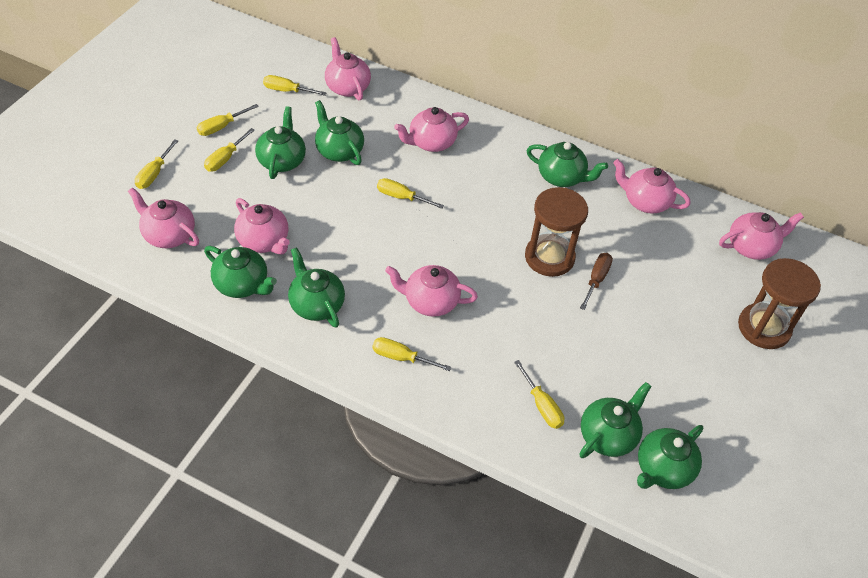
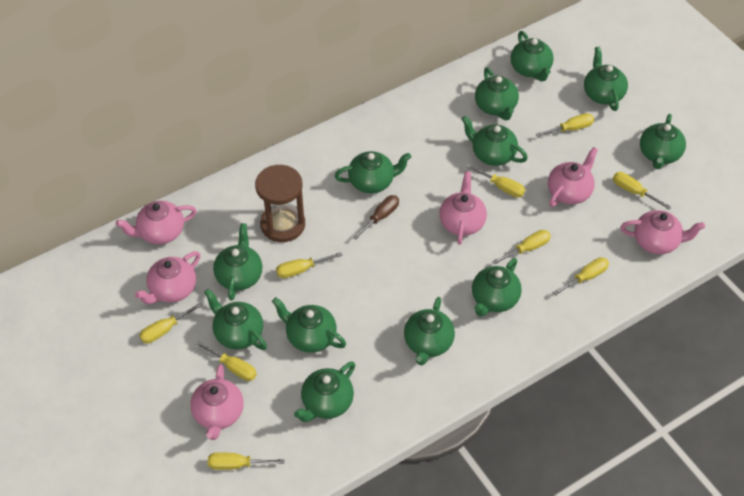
brown hourglass: [525,187,588,277] [738,258,821,349] = 2 -> [255,165,305,242] = 1
green teapot: [204,246,277,298] [255,106,306,179] [288,247,345,328] [315,100,364,165] [526,142,608,187] [579,382,652,458] [637,425,703,489] = 7 -> [204,289,267,350] [213,223,262,300] [272,297,346,353] [294,361,355,422] [335,151,411,194] [404,297,455,365] [461,116,528,166] [472,258,522,317] [475,67,519,120] [511,31,554,81] [584,47,628,111] [640,114,686,169] = 12
pink teapot: [128,187,199,248] [234,198,290,254] [325,37,371,100] [385,265,478,317] [394,107,469,152] [613,159,690,213] [719,212,804,260] = 7 -> [116,201,197,244] [135,251,200,304] [190,364,244,440] [439,171,487,245] [548,147,598,207] [620,210,705,254] = 6
yellow screwdriver: [135,139,178,189] [197,104,259,136] [204,128,255,172] [263,75,326,96] [373,337,451,371] [377,178,444,209] [514,360,565,429] = 7 -> [139,302,203,343] [196,341,257,381] [208,452,284,470] [276,252,342,278] [467,164,525,197] [493,230,551,264] [536,113,594,137] [553,257,609,295] [613,172,671,210] = 9

